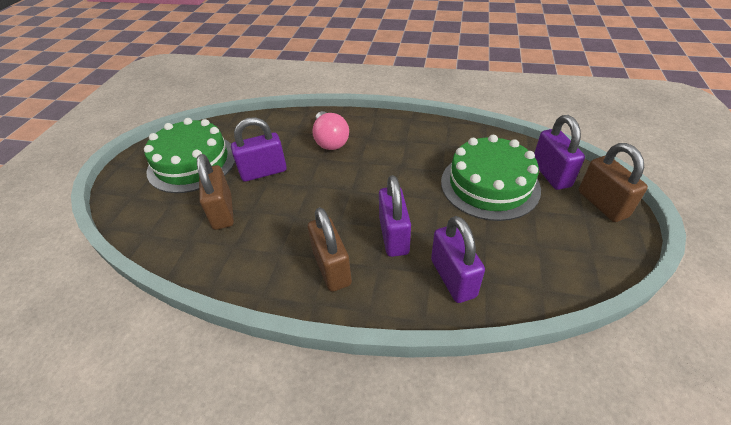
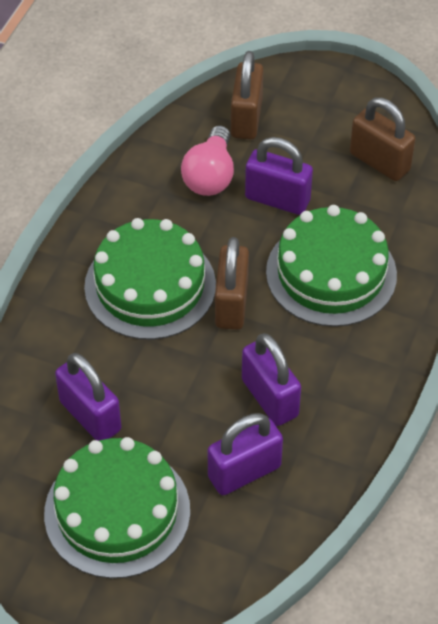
green cake: [144,118,235,193] [441,135,541,221] = 2 -> [44,437,190,579] [84,218,216,340] [266,205,397,327] = 3

